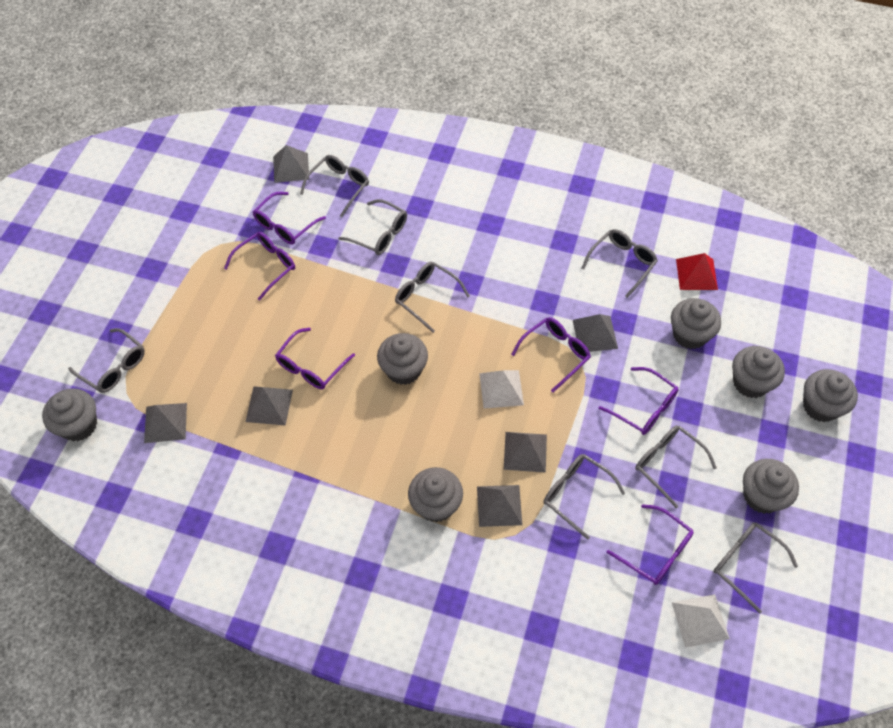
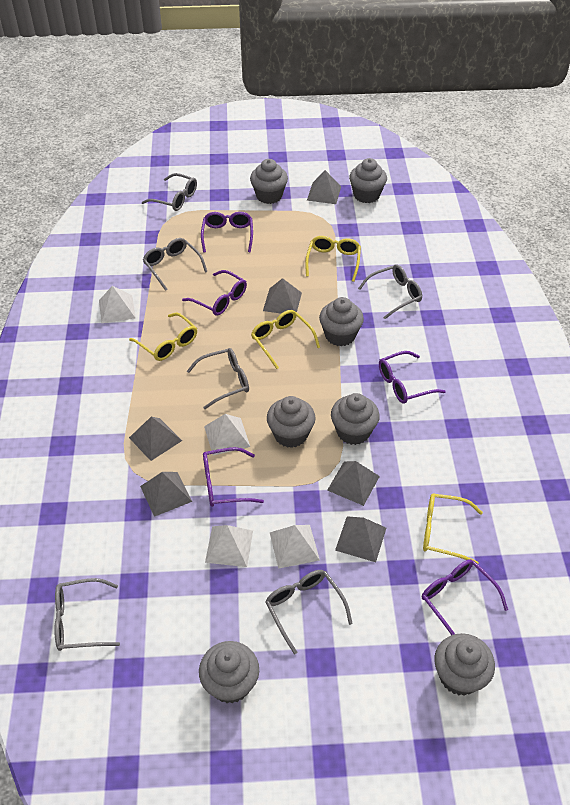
grey glasses: [68,328,145,393] [300,155,369,217] [339,199,407,255] [395,262,470,333] [543,454,625,540] [582,229,658,298] [635,425,717,508] [714,523,798,614] = 8 -> [54,578,120,651] [142,173,197,211] [143,238,207,291] [187,348,249,409] [265,570,353,654] [358,264,422,319] = 6
purple glasses: [224,232,295,301] [253,192,326,244] [275,327,355,389] [511,317,591,392] [598,367,679,435] [607,504,694,585] = 6 -> [182,270,247,316] [201,212,253,253] [203,447,264,507] [379,351,446,404] [422,559,508,635] = 5
red pyramid: [676,253,718,290] = 1 -> none = 0
white pyramid: [479,370,524,409] [672,594,730,648] = 2 -> [99,286,136,323] [204,414,250,456] [205,525,253,567] [270,525,320,569] = 4
yellow glasses: none = 0 -> [129,313,197,361] [251,310,320,369] [305,236,361,282] [423,494,483,564] = 4

